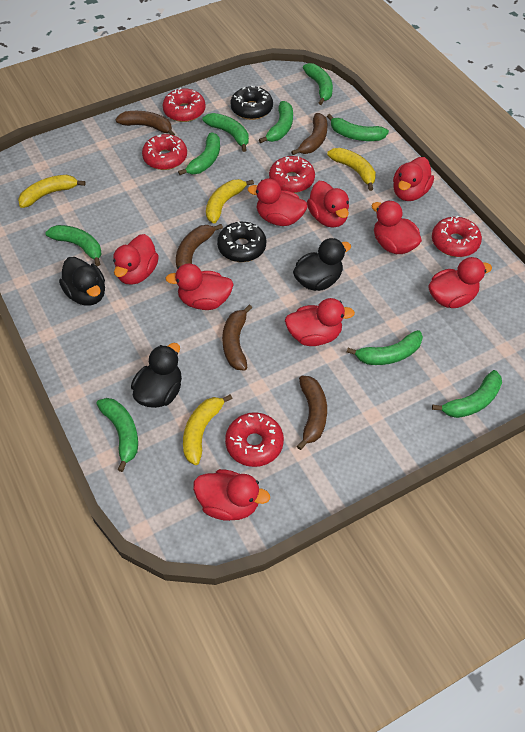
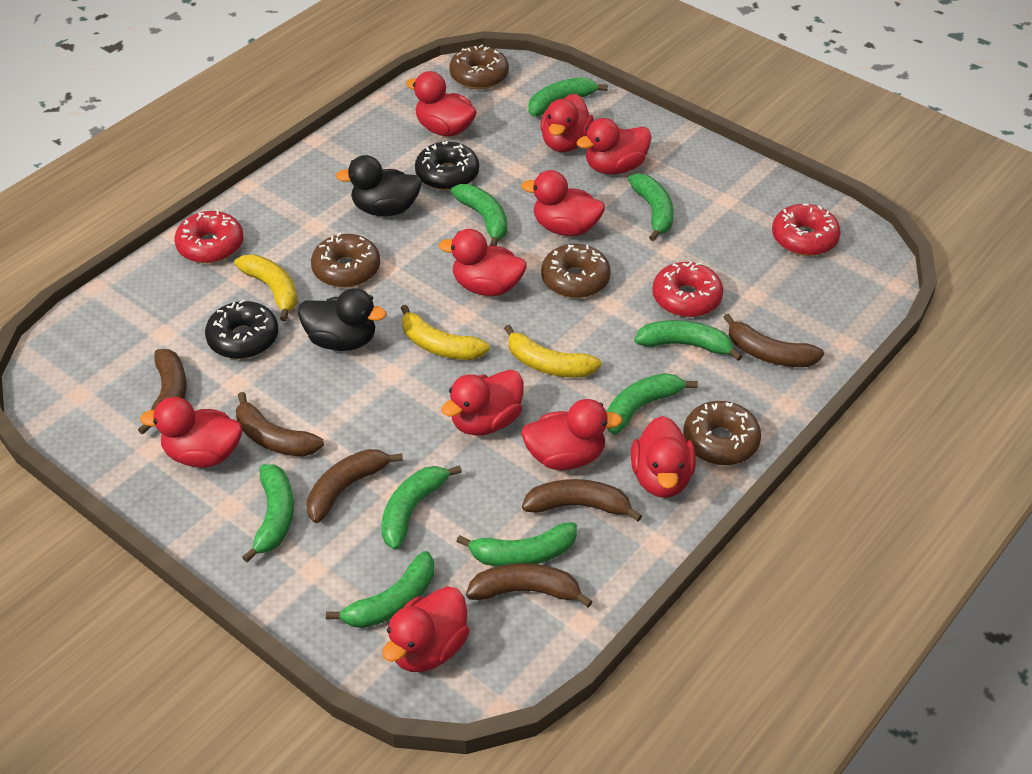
black duck: [59,257,105,306] [131,343,182,408] [293,238,351,291] = 3 -> [298,288,387,351] [336,155,422,216] = 2
brown banana: [116,111,175,136] [176,224,223,269] [222,304,252,371] [291,113,328,155] [297,376,327,450] = 5 -> [138,349,187,435] [236,392,324,457] [307,449,403,523] [466,563,593,607] [522,479,642,521] [723,313,824,367] = 6
brown donut: none = 0 -> [311,233,380,288] [449,45,509,90] [541,244,611,298] [683,401,761,465] = 4
red donut: [142,134,187,170] [163,88,206,122] [225,412,284,467] [269,156,315,193] [432,216,482,257] = 5 -> [174,211,243,263] [652,262,723,317] [772,204,841,256] = 3
red duck: [113,234,159,285] [165,263,234,310] [193,469,270,521] [248,178,308,226] [285,298,355,346] [307,181,349,228] [371,200,422,254] [393,157,434,201] [428,257,492,308] = 9 -> [140,397,242,468] [383,586,470,672] [406,71,477,137] [439,229,527,296] [441,370,524,436] [521,170,605,236] [521,399,623,470] [540,94,594,152] [576,118,652,174] [631,416,696,498] = 10
yellow banana: [18,175,86,208] [183,394,233,465] [206,179,254,223] [327,148,376,191] = 4 -> [234,254,298,321] [401,304,490,360] [504,325,602,378] = 3

